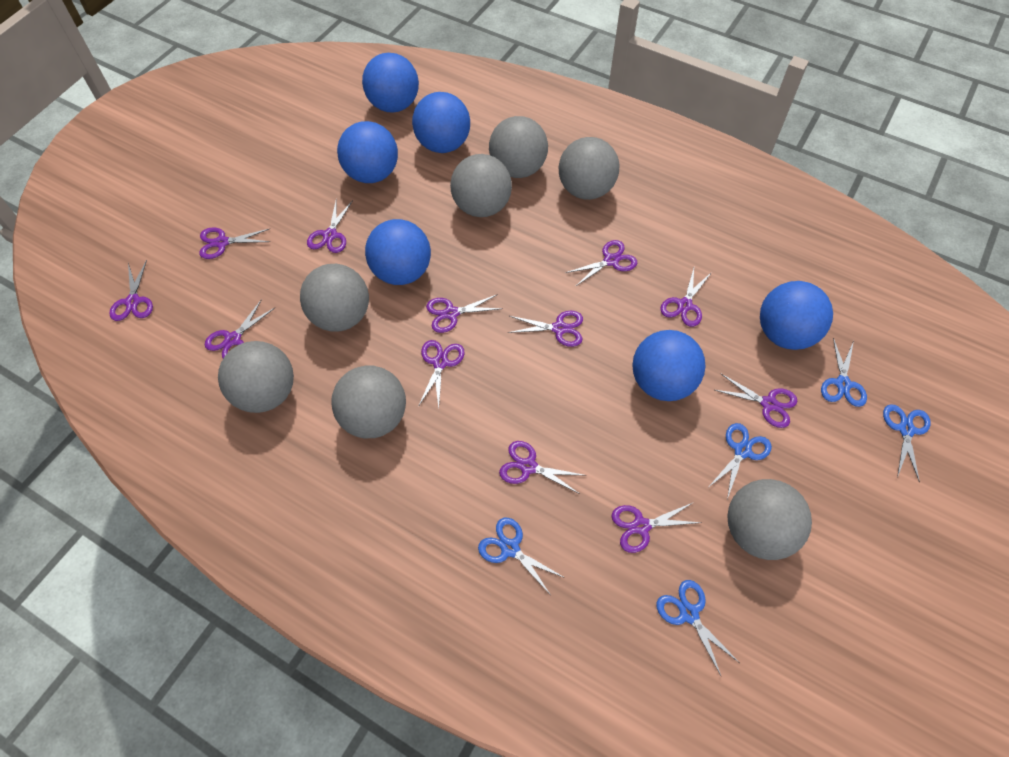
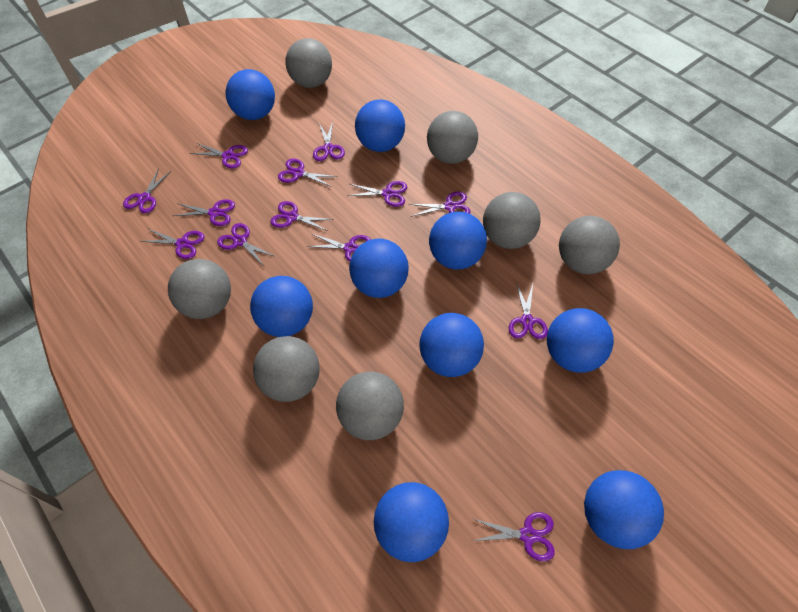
blue ball: [337,121,398,183] [362,53,419,113] [365,219,431,285] [412,92,470,153] [632,330,705,401] [760,281,833,350] = 6 -> [226,69,275,120] [250,276,313,337] [349,239,409,298] [355,99,405,152] [374,482,449,562] [419,313,484,377] [429,211,487,270] [547,308,614,373] [584,470,664,549] = 9
blue scissors: [478,518,565,594] [656,580,740,676] [709,423,772,499] [821,338,867,407] [883,404,931,482] = 5 -> none = 0
purple scissors: [109,260,153,321] [199,227,270,259] [205,299,275,358] [307,200,353,253] [418,340,465,409] [426,294,503,333] [499,441,583,494] [508,311,583,347] [565,240,637,287] [612,502,702,553] [660,268,712,327] [715,374,797,428] = 12 -> [123,168,171,213] [140,229,205,259] [173,199,235,226] [190,143,248,168] [217,223,276,266] [270,201,334,231] [278,159,338,187] [307,234,371,262] [313,122,345,161] [348,181,407,207] [409,192,470,217] [473,512,555,562] [509,283,548,339] = 13

